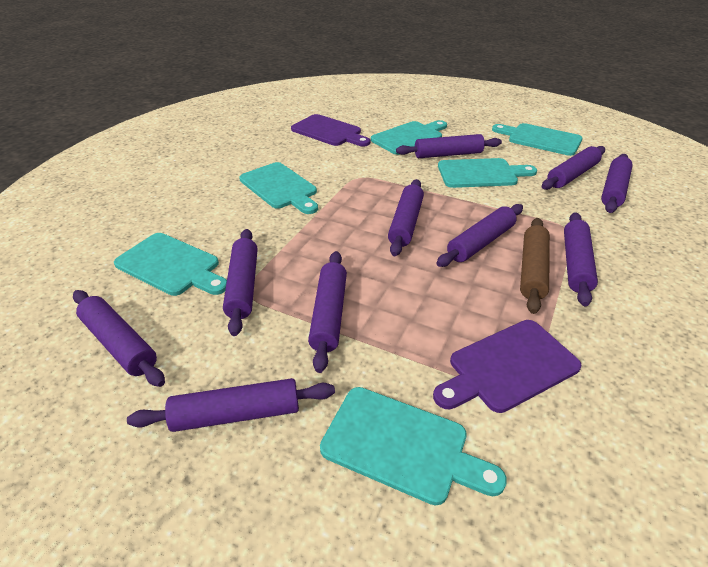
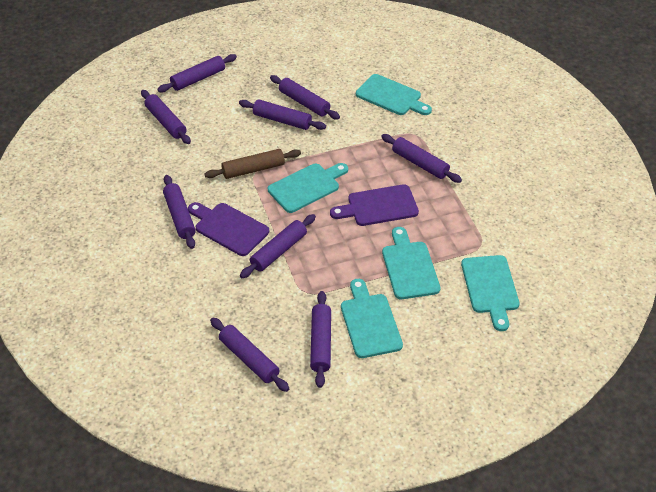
purple rolling pin: [73,290,165,387] [127,378,335,432] [223,229,258,336] [308,251,347,373] [388,179,424,256] [396,134,502,158] [436,204,523,267] [542,146,605,190] [564,212,598,306] [601,154,633,213] = 10 -> [141,90,191,144] [157,54,237,93] [163,175,196,249] [210,318,289,392] [239,99,326,130] [240,214,316,278] [270,75,340,120] [310,291,331,388] [381,134,462,183] = 9
turquoise cutting board: [114,233,227,296] [239,162,318,214] [320,387,507,505] [371,120,447,155] [438,158,537,188] [492,123,583,156] = 6 -> [268,163,348,213] [341,279,403,358] [356,74,432,115] [382,227,440,299] [461,255,520,331] = 5

